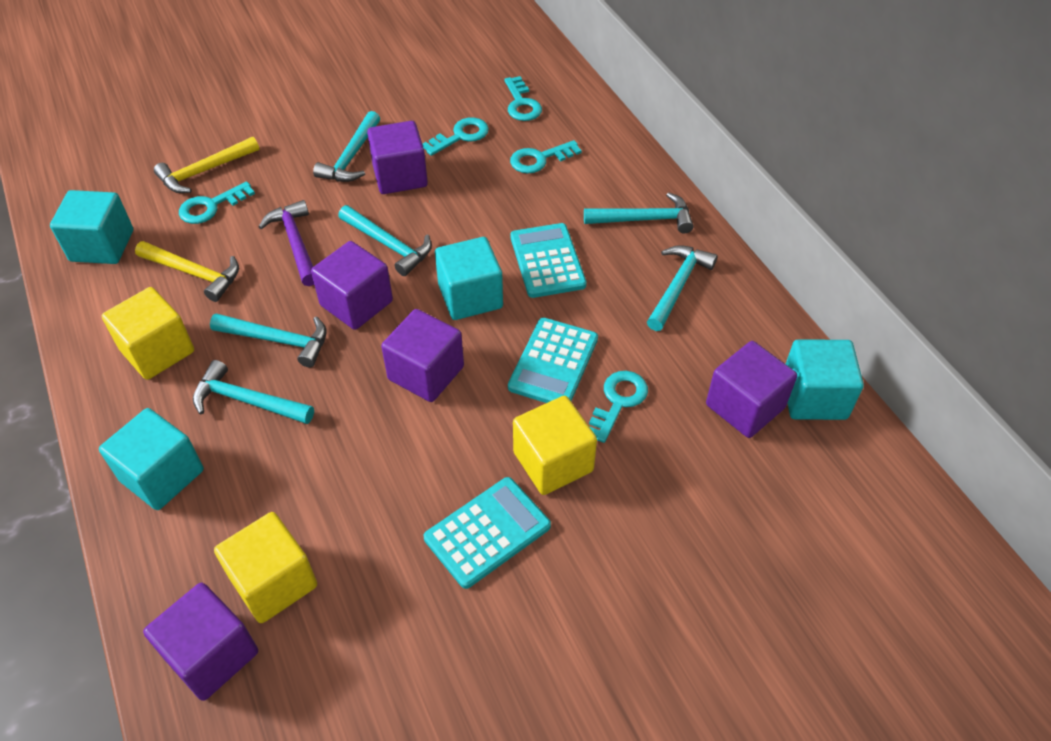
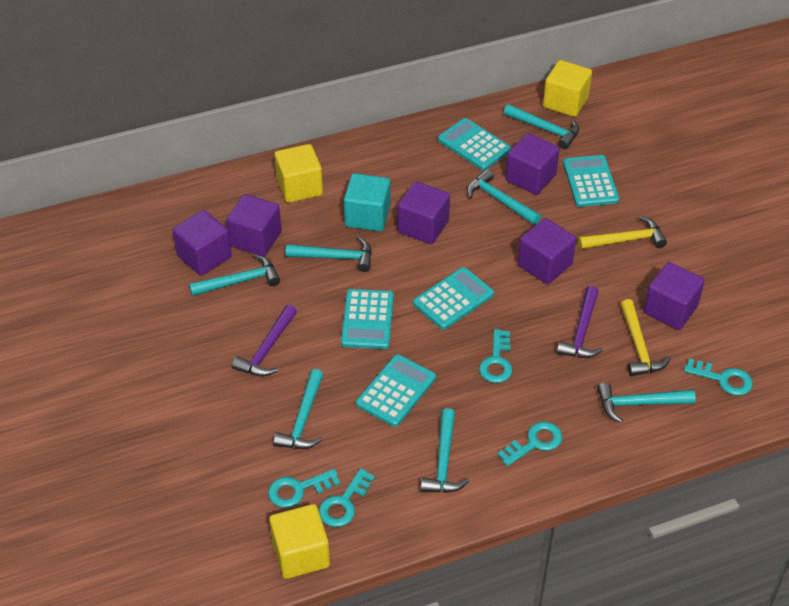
purple cube: [143,583,258,701] [311,241,393,330] [367,121,428,194] [381,309,464,402] [706,341,797,438] = 5 -> [173,210,232,276] [226,194,282,256] [398,181,450,244] [505,133,560,195] [518,218,576,284] [644,262,705,330] = 6
purple hammer: [259,200,314,286] = 1 -> [232,305,297,377] [557,286,603,358] = 2
turquoise calculator: [424,477,551,589] [508,317,598,403] [510,223,587,298] = 3 -> [341,289,394,349] [356,354,436,427] [413,267,494,330] [438,118,511,170] [563,155,619,207] = 5
turquoise cube: [50,190,133,264] [99,408,204,510] [435,237,503,320] [786,339,864,420] = 4 -> [344,173,391,232] = 1
turquoise hammer: [193,360,314,424] [210,313,327,367] [313,111,380,182] [338,205,432,276] [584,192,694,233] [647,245,718,331] = 6 -> [189,255,280,296] [273,369,323,449] [285,237,372,272] [420,408,469,493] [467,169,541,225] [504,104,579,149] [597,383,696,423] = 7

